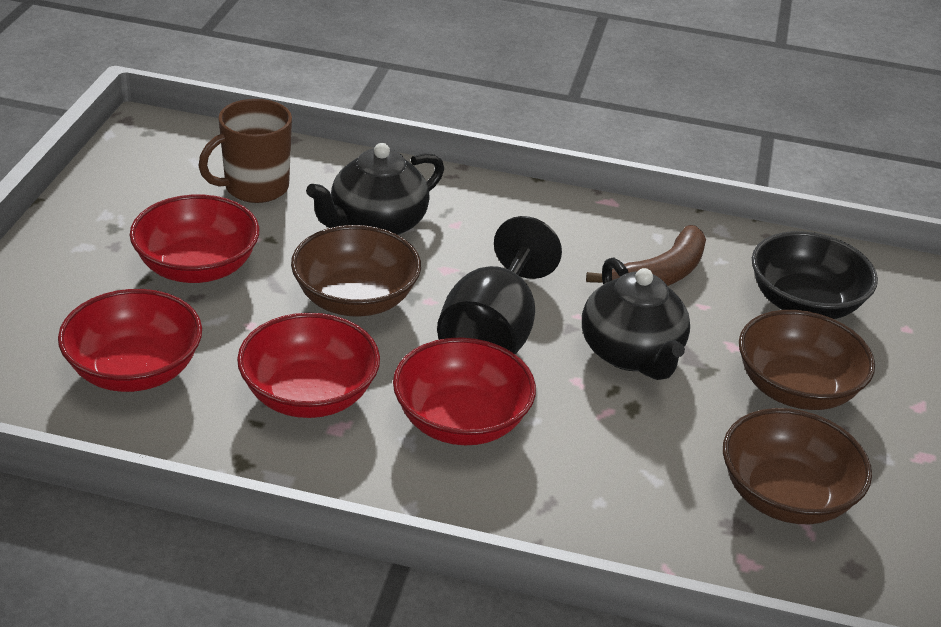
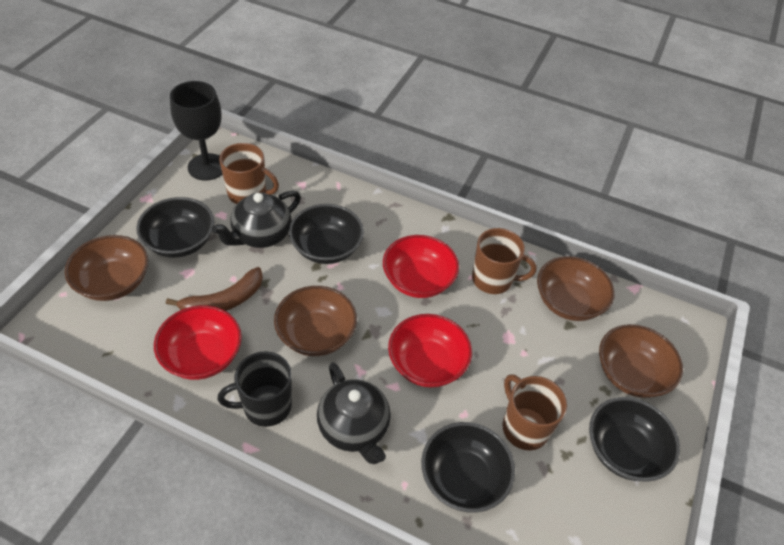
black bowl: [752,231,878,319] = 1 -> [136,197,214,258] [289,204,364,264] [421,422,515,513] [589,397,680,482] = 4
black mug: none = 0 -> [217,351,292,427] = 1
brown bowl: [291,225,421,317] [723,408,872,524] [739,310,875,410] = 3 -> [65,235,148,301] [274,286,357,356] [537,256,615,321] [599,324,683,398] = 4
brown mug: [198,99,292,203] = 1 -> [219,143,279,204] [472,228,537,294] [503,374,567,451] = 3
red bowl: [58,289,202,392] [130,195,259,283] [237,313,380,418] [393,337,536,445] = 4 -> [154,305,242,380] [383,235,459,298] [388,314,472,388] = 3

